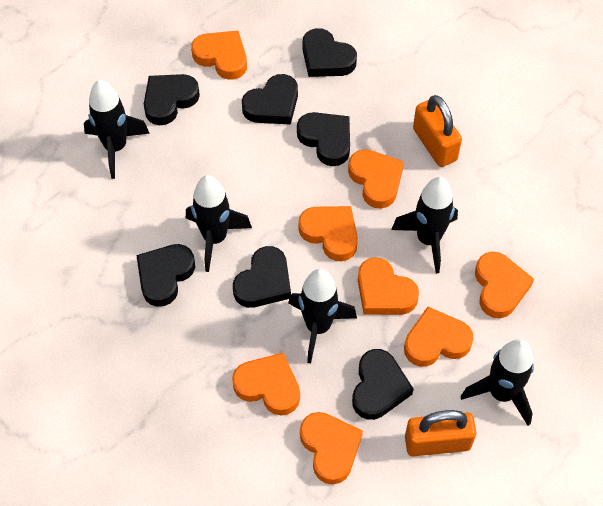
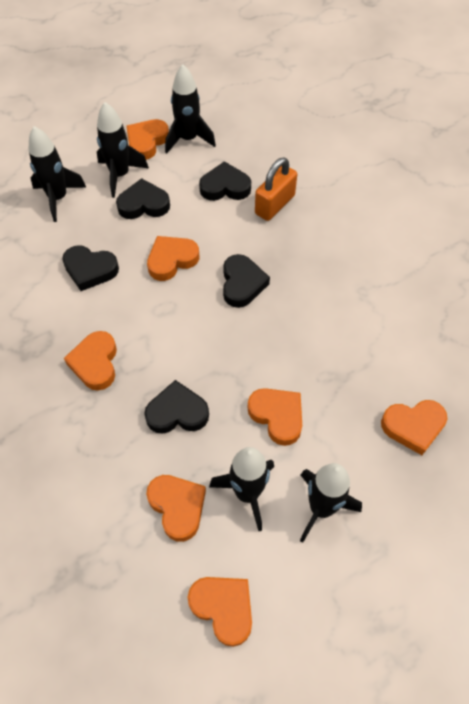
black heart: [136,244,195,307] [144,74,200,125] [233,246,291,308] [242,74,298,125] [297,112,350,166] [302,28,357,77] [352,349,414,420] = 7 -> [62,246,119,291] [116,178,170,219] [144,380,209,434] [199,161,251,201] [223,254,270,308] = 5
orange heart: [191,31,247,80] [232,353,300,415] [298,206,358,261] [300,412,363,485] [348,149,404,209] [358,257,419,315] [404,307,474,367] [475,252,534,318] = 8 -> [64,331,117,390] [126,119,169,160] [146,475,206,542] [147,236,199,281] [188,577,252,647] [248,388,302,446] [381,400,447,455] = 7
orange padlock: [405,410,476,456] [413,95,462,167] = 2 -> [255,157,297,221] = 1

